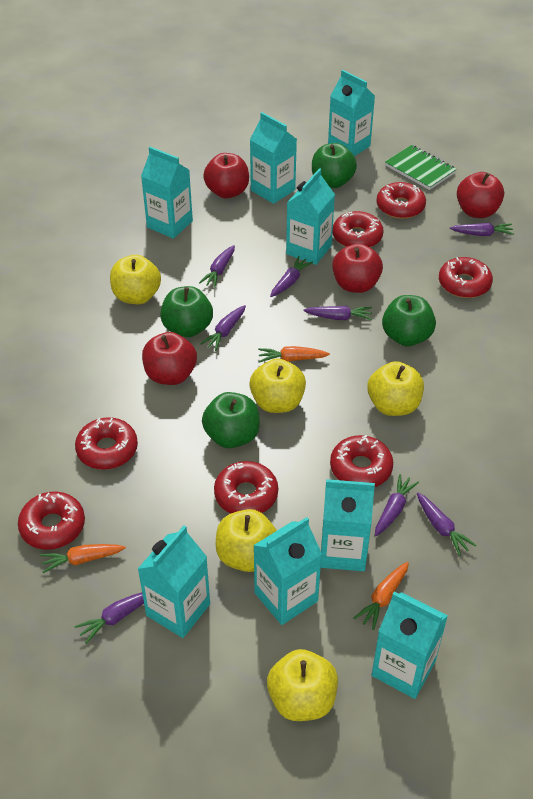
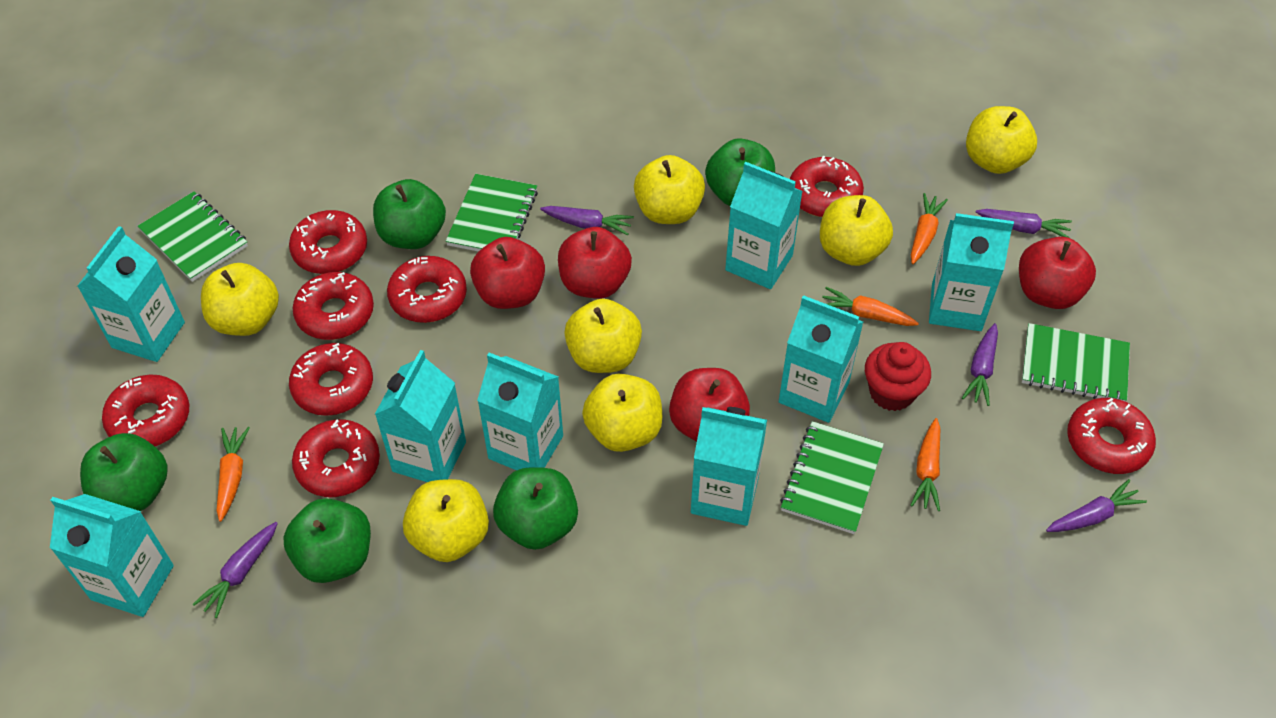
green apple: [160,286,213,337] [202,392,260,448] [312,143,357,188] [382,295,436,346] = 4 -> [80,433,168,511] [283,498,371,583] [373,179,446,249] [493,467,578,550] [705,138,775,206] = 5
green notebook: [385,145,457,190] = 1 -> [138,191,248,282] [446,174,538,252] [780,421,884,534] [1022,323,1130,401] = 4
orange carrot: [40,544,126,573] [258,346,330,363] [354,562,409,630] = 3 -> [217,427,250,522] [822,287,919,326] [911,193,948,264] [911,418,940,511] = 4
purple carrot: [74,592,144,644] [199,245,235,288] [200,305,246,351] [270,256,313,297] [303,306,372,320] [375,474,419,536] [417,493,477,556] [450,223,514,236] = 8 -> [193,522,278,618] [540,206,634,235] [962,323,998,406] [976,209,1072,238] [1046,479,1147,532] = 5
red cupcake: none = 0 -> [865,342,931,411] = 1
red donut: [18,491,85,550] [75,417,138,470] [214,461,278,514] [330,435,393,487] [333,211,384,247] [376,182,426,219] [439,257,493,298] = 7 -> [102,375,189,446] [289,210,367,274] [289,343,373,416] [292,272,374,340] [292,419,380,497] [387,256,467,323] [790,156,864,217] [1067,398,1156,474] = 8
yellow apple: [110,255,161,304] [216,509,277,572] [249,359,306,413] [267,649,338,721] [367,361,424,416] = 5 -> [201,263,279,336] [403,479,489,562] [564,299,642,373] [582,374,662,452] [634,155,705,224] [820,195,893,266] [966,106,1037,174] = 7

